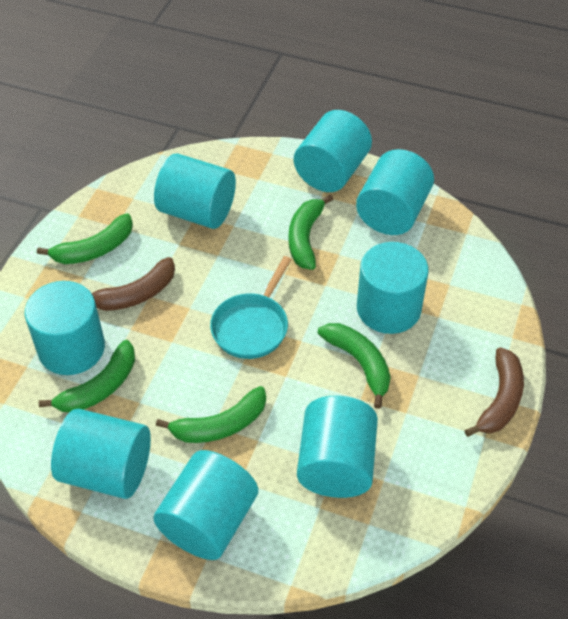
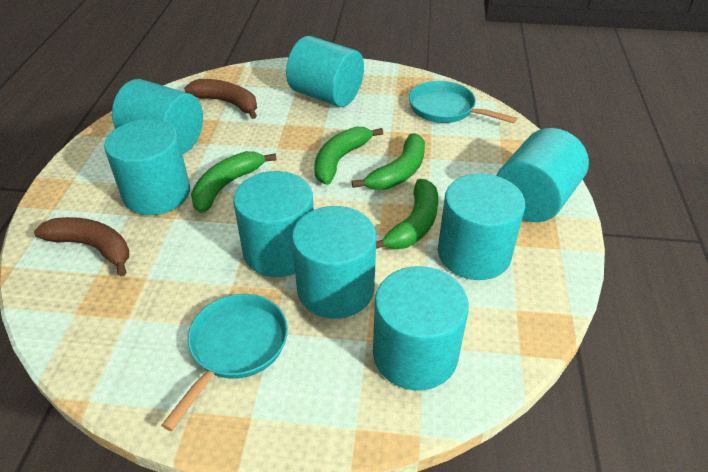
green banana: [37,213,133,264] [39,340,135,412] [156,386,266,443] [289,194,333,270] [318,323,390,409] = 5 -> [191,151,277,213] [314,127,383,185] [352,133,425,190] [376,179,438,249] = 4
turquoise pan: [210,256,292,359] = 1 -> [161,294,288,431] [409,81,517,123] = 2

